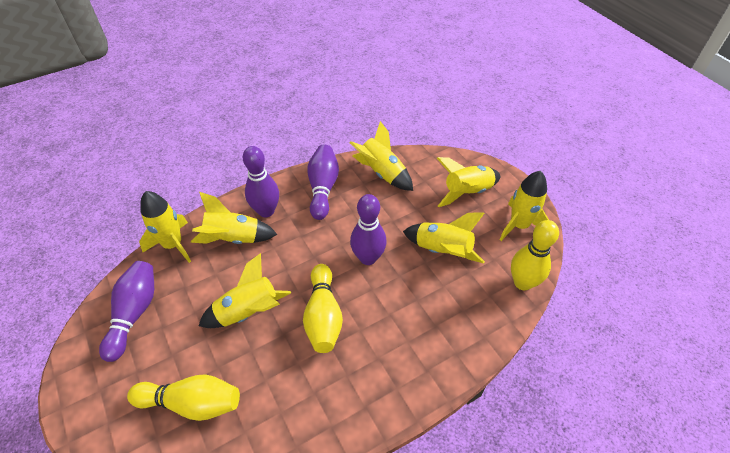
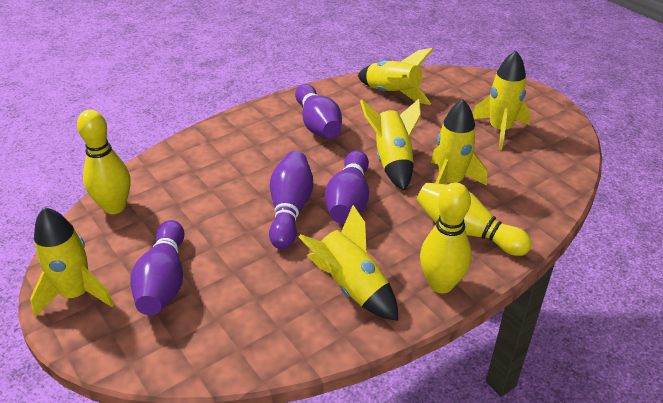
yellow rocket: [139,191,191,263] [191,192,277,244] [199,253,291,328] [350,121,413,191] [403,213,485,263] [437,157,500,207] [499,171,549,241] = 7 -> [30,207,114,317] [298,205,398,321] [358,48,434,105] [360,99,421,191] [431,99,487,186] [473,51,530,150] = 6

